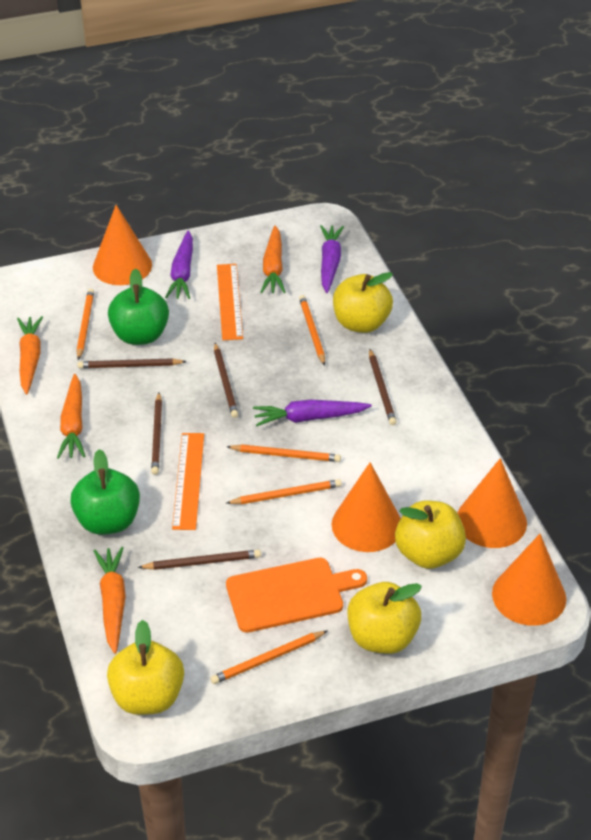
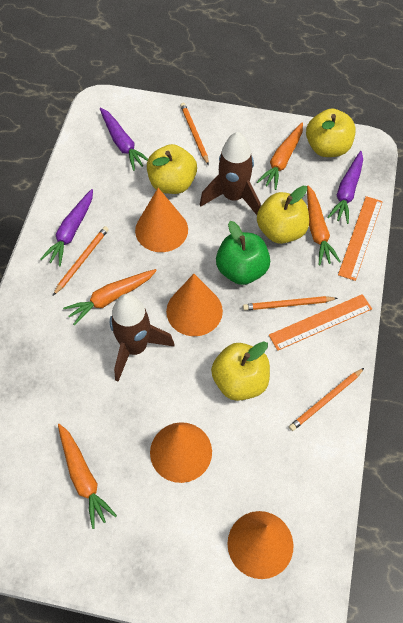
brown pencil: [77,358,187,368] [138,550,261,570] [151,393,162,475] [214,343,239,418] [369,349,397,425] = 5 -> none = 0
brown rocket: none = 0 -> [110,294,175,381] [200,132,261,215] = 2
green apple: [70,449,140,535] [108,269,169,345] = 2 -> [216,221,270,285] = 1
orange cutting board: [226,558,367,633] = 1 -> none = 0
orange pencil: [77,289,94,360] [211,630,328,684] [226,479,342,504] [227,444,341,462] [299,295,325,366] = 5 -> [53,226,109,295] [180,103,209,165] [243,296,338,311] [289,368,364,431] = 4

